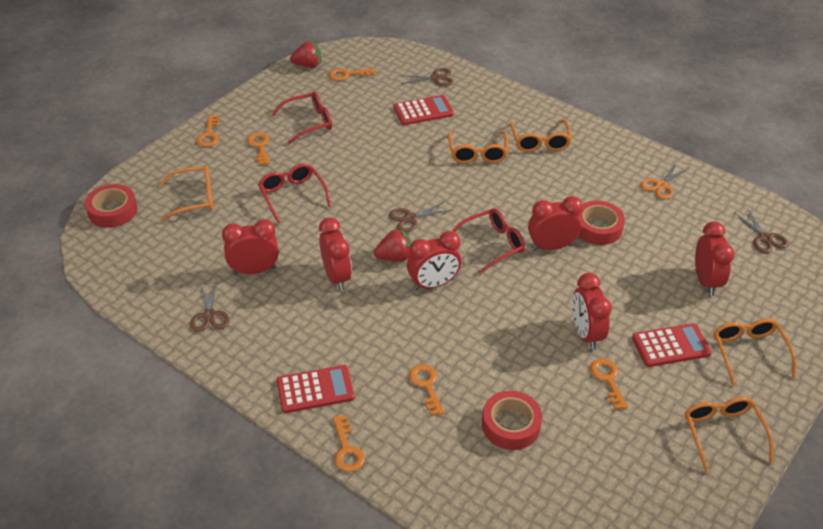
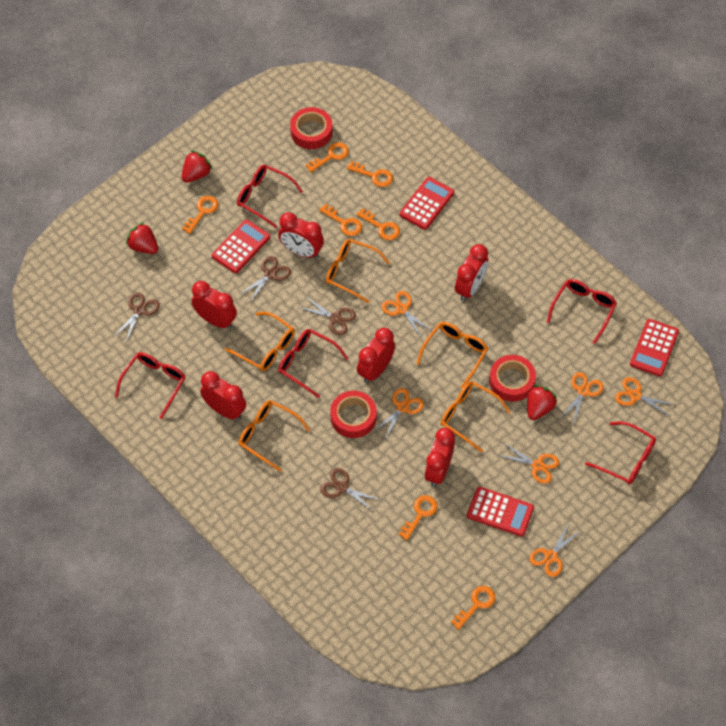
orange key: [196,115,219,147] [247,132,270,165] [329,68,375,81] [333,415,365,472] [409,364,445,416] [590,358,628,410] = 6 -> [182,196,218,234] [305,142,349,172] [319,204,362,236] [347,161,393,187] [356,208,400,240] [398,495,438,540] [451,586,495,630] = 7
orange scissors: [640,163,690,199] = 1 -> [374,388,424,439] [381,291,432,338] [497,443,559,484] [529,522,582,577] [561,372,604,426] [615,377,674,416] = 6
red calculator: [277,365,355,413] [393,95,454,125] [632,323,712,367] = 3 -> [212,219,270,273] [400,177,454,230] [467,487,534,537] [630,319,679,376] = 4
red glasses: [258,163,332,224] [271,91,332,144] [453,208,525,274] = 3 -> [115,352,186,419] [237,165,303,228] [278,329,348,398] [547,279,617,344] [585,421,656,485] = 5
red strawberry: [290,41,321,68] [374,228,412,261] = 2 -> [126,222,158,254] [182,151,212,183] [527,385,557,420] = 3

